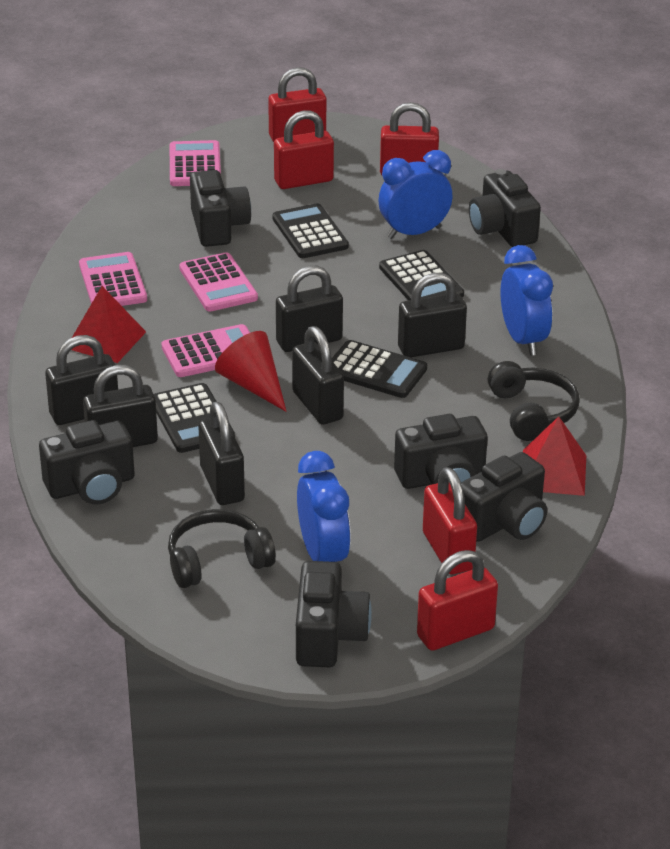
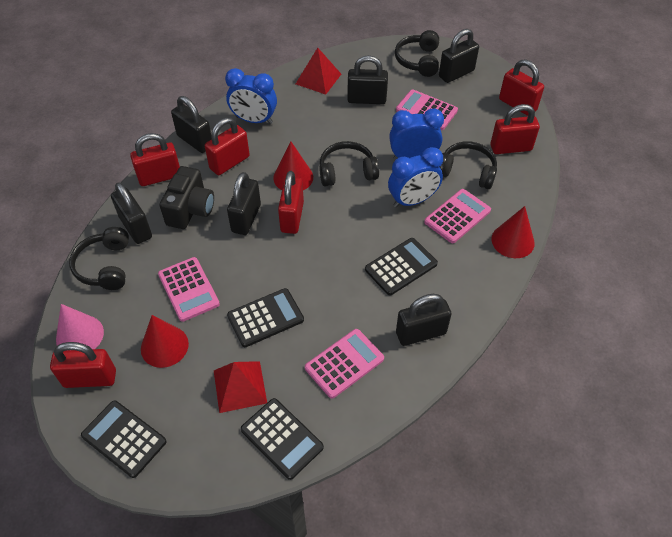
black camera: [39,420,135,504] [190,170,251,247] [296,561,372,667] [394,414,488,489] [461,452,547,542] [469,169,541,247] = 6 -> [160,166,214,229] = 1
black headphones: [168,509,276,588] [488,361,579,441] = 2 -> [69,227,129,290] [319,141,379,186] [395,30,439,77] [440,141,497,189] = 4
pink cone: none = 0 -> [56,304,104,349] = 1
red cone: [215,331,286,411] = 1 -> [141,315,189,368] [273,141,313,190] [491,206,535,258] = 3
red padlock: [268,67,326,142] [274,110,334,189] [380,102,439,175] [417,550,498,651] [423,467,477,574] = 5 -> [50,342,116,388] [130,133,180,186] [205,118,250,175] [278,171,304,234] [490,104,540,154] [499,59,544,116] = 6

